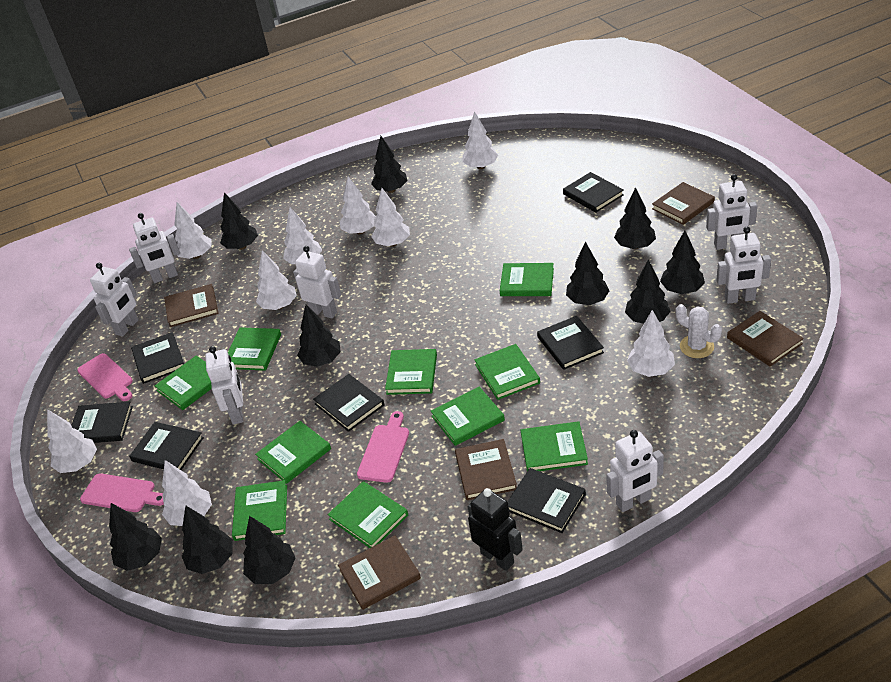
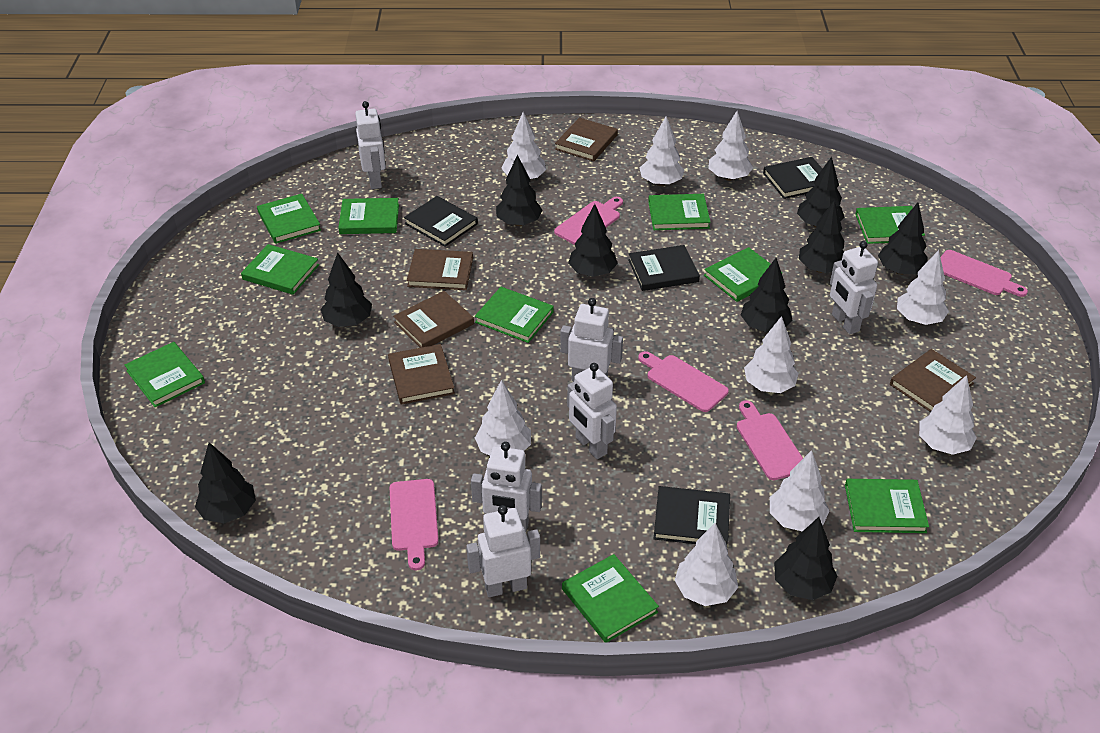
black book: [71,401,133,443] [129,422,204,470] [131,332,184,384] [313,374,384,432] [507,468,586,533] [537,316,604,370] [563,172,624,213] = 7 -> [404,196,478,247] [628,245,700,291] [653,486,730,545] [763,157,822,199] = 4
black robot: [468,488,523,571] = 1 -> none = 0
black tree: [109,503,162,571] [182,506,233,574] [220,192,258,250] [243,516,296,584] [297,304,341,367] [371,136,408,193] [566,242,609,305] [614,187,656,249] [625,260,671,324] [660,231,705,294] = 10 -> [195,442,256,523] [320,252,372,327] [496,154,542,226] [569,204,618,277] [741,258,793,332] [774,517,837,600] [797,157,845,228] [799,200,844,273] [878,203,927,275] = 9
pink cutting board: [77,353,133,401] [80,473,164,512] [357,411,409,483] = 3 -> [390,479,439,570] [554,197,623,245] [638,351,729,412] [737,400,803,480] [940,250,1028,297] = 5
white cactus: [676,304,722,358] = 1 -> none = 0
white robot: [90,263,139,337] [129,213,180,283] [205,346,243,425] [293,246,341,318] [606,430,664,512] [706,174,757,250] [716,227,771,304] = 7 -> [355,101,386,189] [466,505,540,597] [471,442,542,531] [560,298,623,382] [567,363,617,459] [830,241,878,334] = 6

